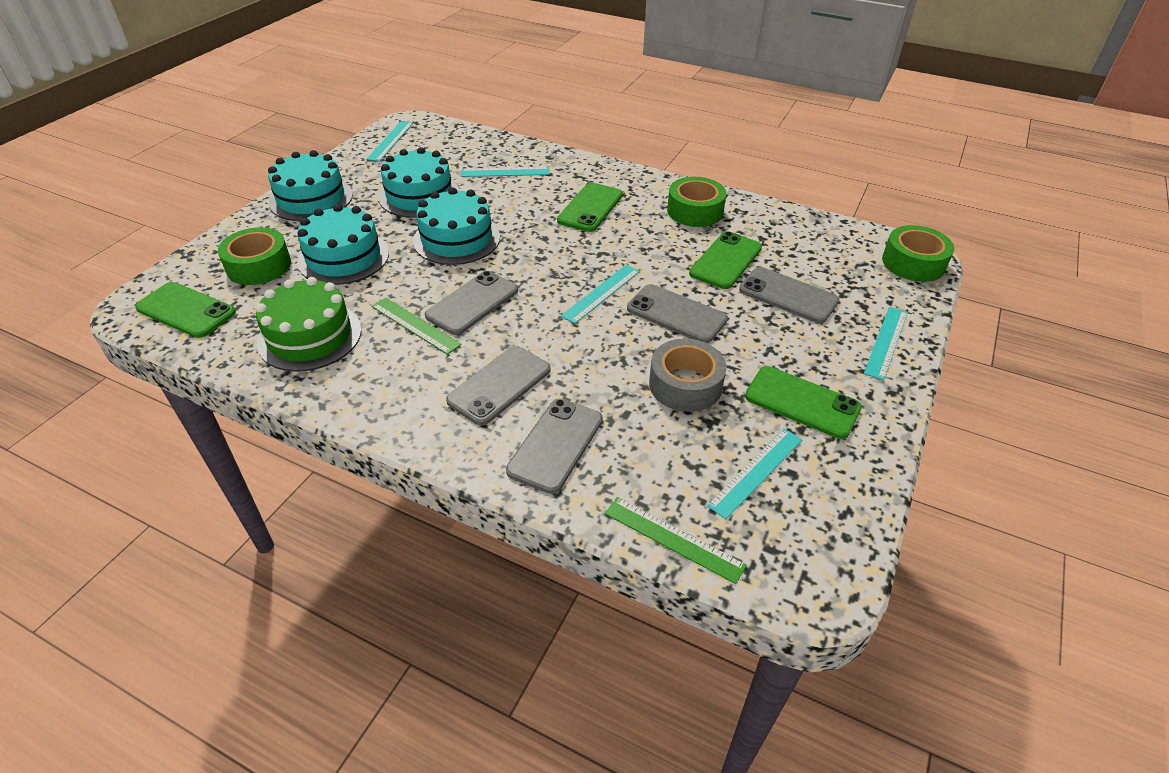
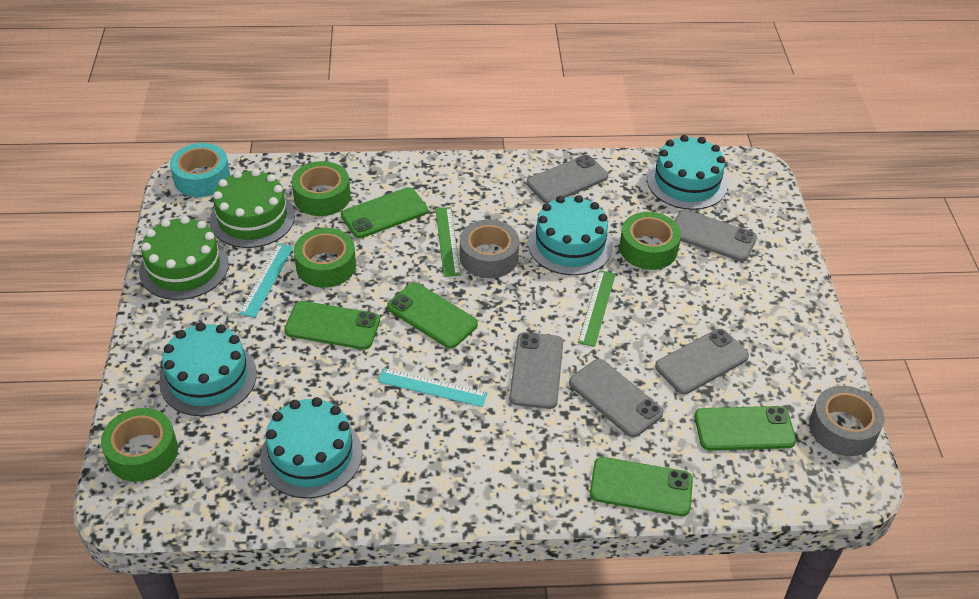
green cake: [255,277,362,372] = 1 -> [139,216,229,300] [210,169,295,248] = 2
green phone: [135,282,236,338] [557,183,623,232] [689,231,762,289] [745,366,862,439] = 4 -> [284,301,380,350] [341,187,428,238] [387,283,478,349] [590,457,693,516] [695,406,796,451] = 5
green tape: [218,227,291,285] [667,177,726,227] [882,225,954,282] = 3 -> [101,408,178,482] [292,161,351,216] [294,228,356,288] [619,212,681,270] = 4
grey tape: [649,339,727,412] = 1 -> [460,219,519,278] [809,386,885,456] = 2
turquoise ruler: [366,121,413,162] [461,167,550,177] [561,265,640,324] [707,429,802,519] [864,307,908,381] = 5 -> [239,244,293,318] [378,368,488,407] = 2
turquoise tape: none = 0 -> [170,143,230,197] = 1

